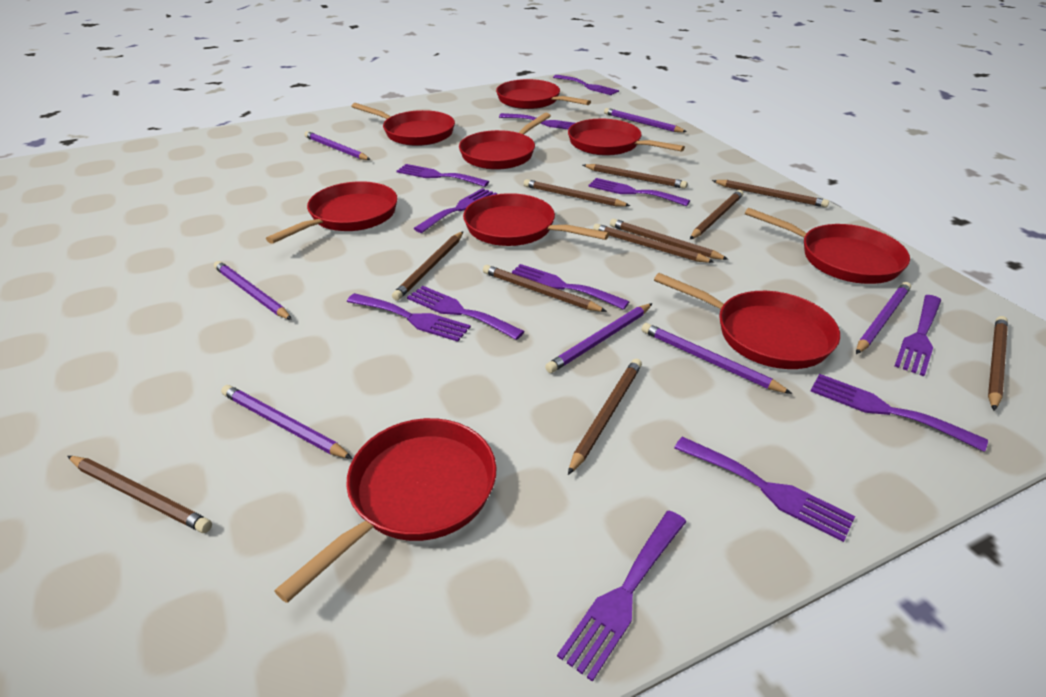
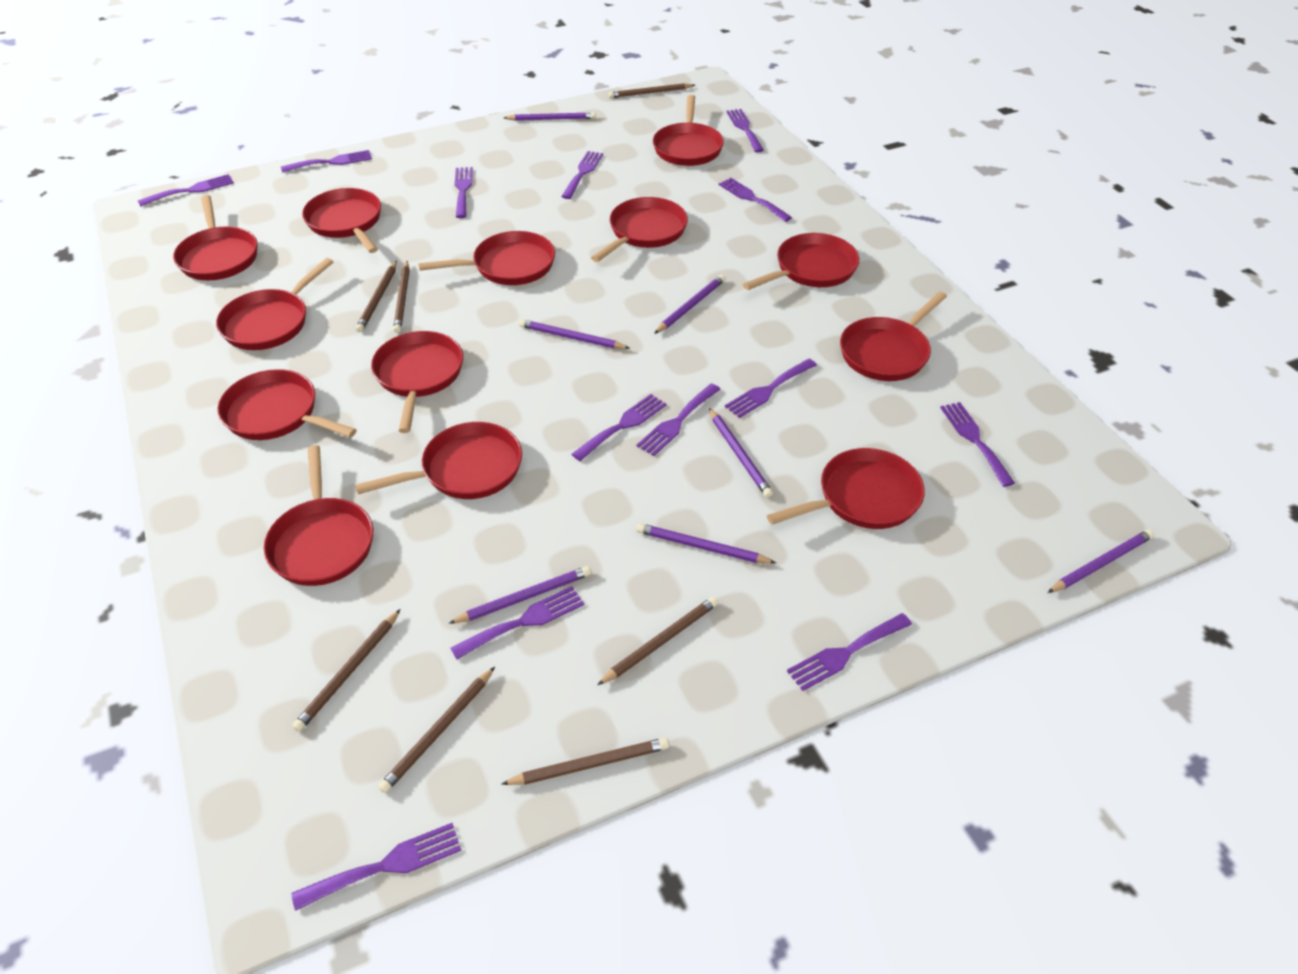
brown pencil: [68,456,212,533] [392,231,463,301] [483,265,607,312] [524,179,630,207] [568,359,642,475] [583,164,688,189] [593,224,714,263] [610,219,729,260] [690,190,743,239] [712,180,829,208] [988,316,1008,411] = 11 -> [292,609,401,732] [356,261,397,332] [378,667,495,793] [393,261,410,333] [502,738,669,785] [597,596,718,685] [609,83,695,98] = 7
purple fork: [347,293,471,342] [397,164,489,187] [407,286,525,340] [413,188,497,233] [499,113,575,129] [512,264,630,310] [553,75,619,95] [557,511,687,682] [588,178,690,206] [674,437,855,542] [811,374,988,452] [895,295,941,376] = 12 -> [138,174,234,206] [281,150,372,173] [291,823,461,911] [450,586,584,659] [455,167,473,218] [561,151,603,199] [572,394,667,461] [636,383,721,456] [719,178,792,222] [725,359,817,418] [726,109,764,152] [787,613,912,691] [940,402,1015,487] = 13
red pan: [266,181,398,244] [274,418,497,603] [351,103,455,146] [459,113,551,170] [463,193,609,246] [496,79,591,109] [568,119,685,155] [654,273,840,369] [745,208,910,284] = 9 -> [173,195,258,280] [216,258,333,350] [218,369,357,440] [263,445,373,586] [302,188,381,253] [355,422,522,499] [371,331,463,433] [418,231,555,285] [591,197,688,262] [653,95,724,166] [743,233,859,290] [767,448,925,529] [840,291,947,381] = 13

